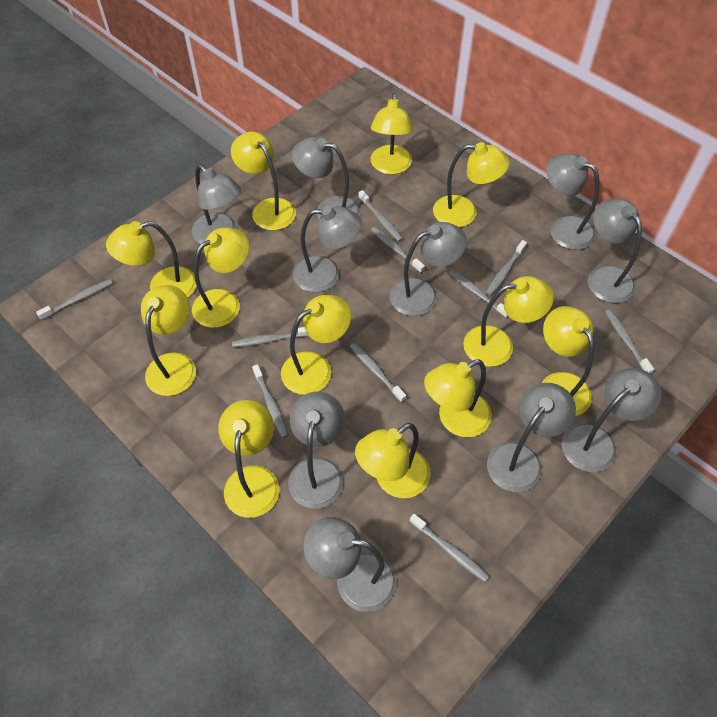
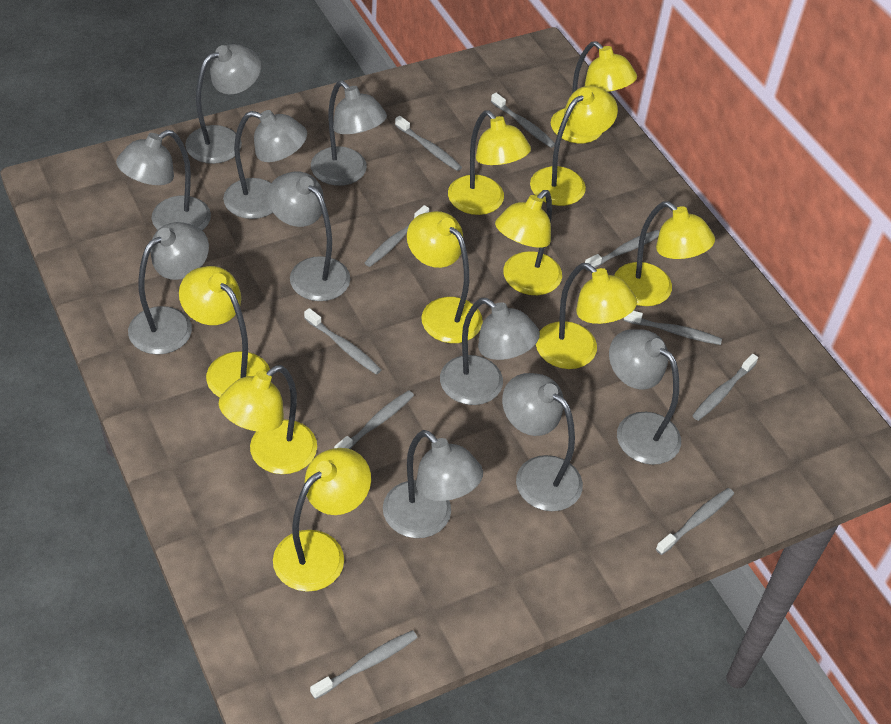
yellow lamp: [106,221,197,298] [141,285,196,396] [192,227,249,328] [218,400,279,518] [231,132,296,230] [281,295,351,395] [355,423,431,498] [371,93,413,174] [424,359,492,437] [433,142,510,227] [463,276,554,367] [542,306,594,416] = 12 -> [179,266,270,398] [219,365,317,474] [273,448,371,592] [407,211,483,343] [448,111,531,215] [495,190,562,295] [530,86,618,206] [536,263,637,369] [551,41,637,143] [614,201,715,306] = 10

